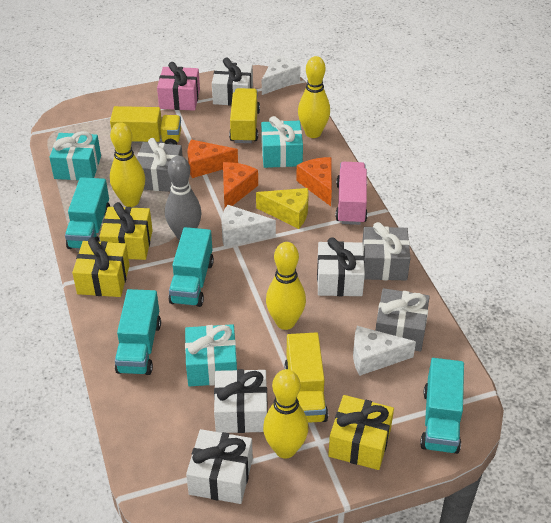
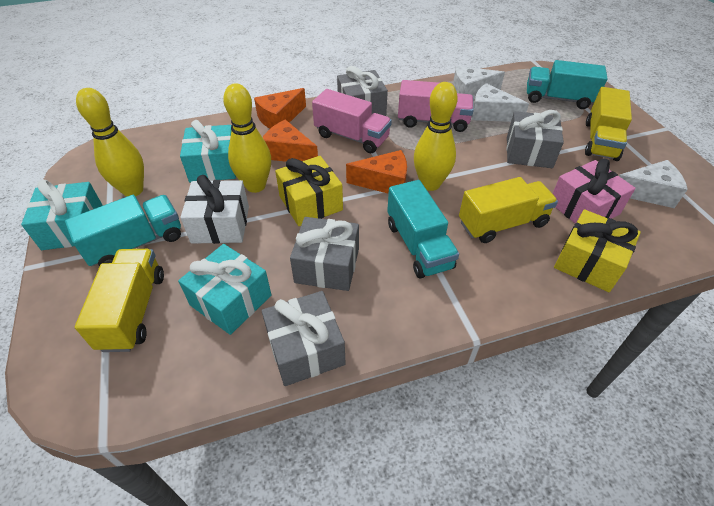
grey bowling pin: [165,156,202,240] = 1 -> none = 0
grey gift: [137,138,183,192] [362,222,410,280] [375,288,430,352] = 3 -> [262,291,346,386] [290,217,359,291] [337,66,388,116] [506,110,564,168] = 4
pink truck: [335,162,368,225] = 1 -> [312,89,392,153] [398,80,474,132] = 2
turquoise truck: [65,177,110,249] [115,289,161,375] [168,227,214,307] [420,358,464,454] = 4 -> [65,195,181,266] [387,180,459,279] [527,60,608,109] = 3
white gift: [186,429,253,504] [212,57,253,106] [214,369,267,433] [317,237,365,296] = 4 -> [180,175,249,244] = 1
yellow bowling pin: [110,122,145,207] [263,369,308,459] [266,242,306,330] [298,56,330,138] = 4 -> [76,88,144,197] [223,83,271,193] [414,82,458,191] = 3
yellow cheese: [256,188,309,229] = 1 -> none = 0
yellow gift: [72,237,130,297] [100,202,153,260] [328,395,394,470] = 3 -> [275,156,343,226] [554,209,641,292] = 2

